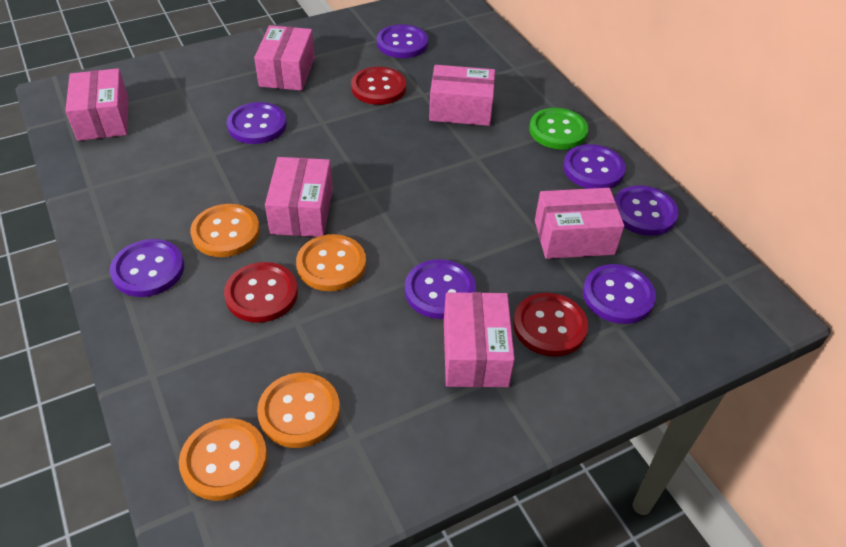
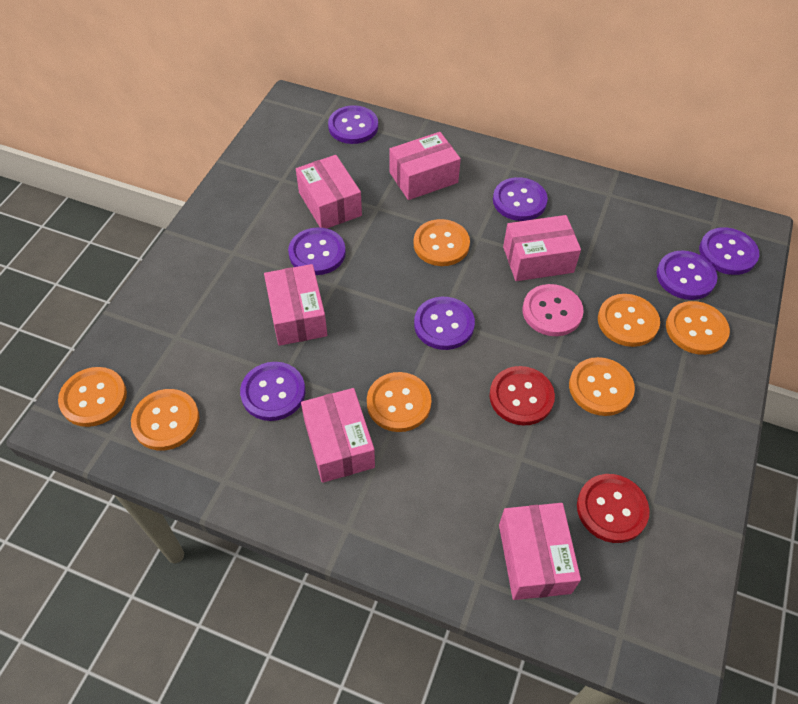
green button: [529,108,588,150] = 1 -> none = 0
orange button: [179,418,268,501] [190,204,260,257] [257,373,340,448] [296,234,366,291] = 4 -> [58,367,127,427] [131,389,199,451] [367,372,431,432] [414,219,470,266] [569,357,635,416] [598,294,660,347] [666,301,730,355] = 7
pink button: none = 0 -> [522,284,584,336] = 1
red button: [224,262,298,323] [351,67,406,105] [513,293,588,357] = 3 -> [489,366,555,426] [577,474,650,543] = 2

